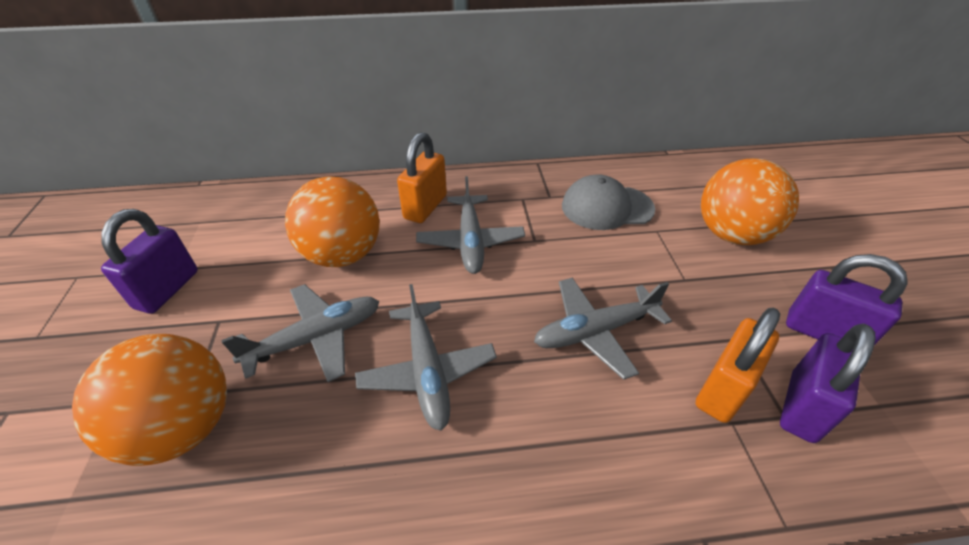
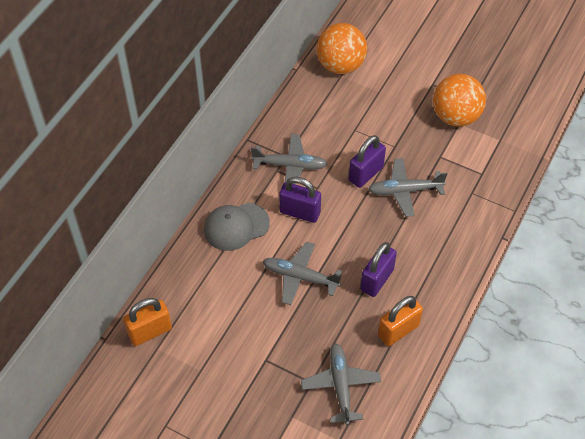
orange ball: [72,334,227,466] [285,176,380,267] [701,158,799,245] = 3 -> [317,23,367,74] [433,74,486,127] = 2

